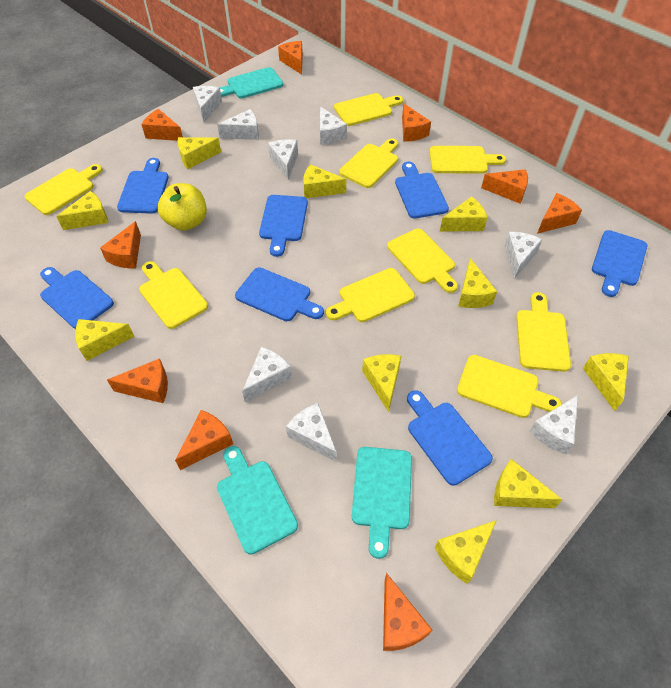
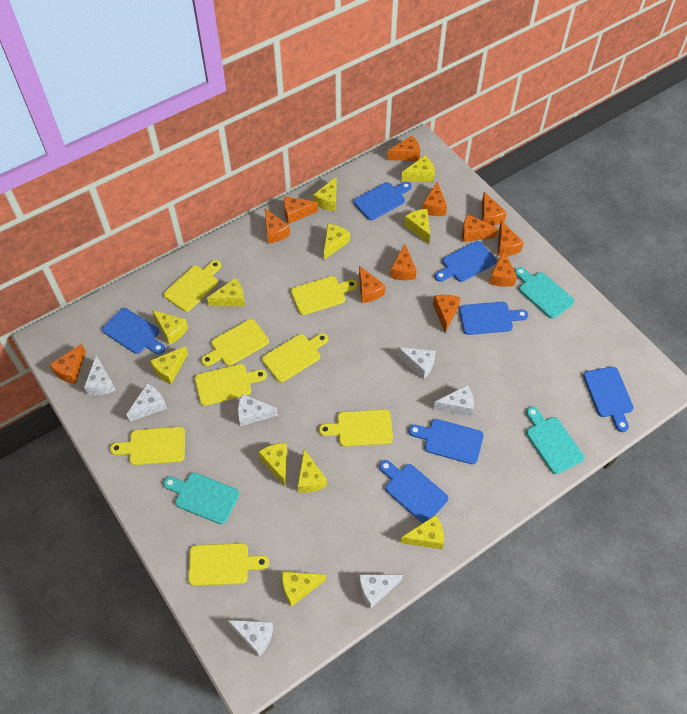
orange cheese: [100,221,141,268] [107,358,168,403] [141,109,183,141] [175,410,233,470] [278,41,303,75] [383,573,432,651] [402,103,431,142] [481,169,528,204] [537,193,582,234] = 9 -> [49,344,86,384] [265,209,290,244] [284,196,318,224] [359,266,385,303] [387,136,420,161] [390,244,417,280] [422,182,447,216] [433,295,460,333] [462,214,498,242] [482,192,507,226] [489,250,517,287] [498,220,524,256] = 12
white cheese: [193,86,222,122] [217,109,259,140] [242,347,292,402] [268,139,298,180] [286,403,337,462] [320,106,347,145] [504,232,542,279] [529,395,578,454] = 8 -> [84,355,116,396] [126,383,167,422] [228,620,274,657] [238,394,278,426] [359,574,403,609] [397,347,436,379] [434,385,474,417] = 7
yellow apple: [158,183,207,231] = 1 -> none = 0
yellow cheese: [56,191,108,230] [75,319,134,361] [178,137,221,169] [303,164,346,198] [362,354,401,412] [435,520,497,584] [440,196,488,232] [458,258,497,308] [494,459,563,508] [583,353,629,411] = 10 -> [150,346,188,384] [152,310,188,345] [207,278,245,306] [259,443,287,486] [282,572,326,607] [298,449,327,493] [313,176,337,211] [324,224,350,260] [400,515,444,549] [401,156,435,181] [404,209,430,244] = 11
yellow cutting board: [25,164,102,215] [139,261,208,329] [326,268,415,322] [334,93,403,126] [339,138,398,188] [387,228,458,293] [429,146,506,173] [457,355,562,418] [516,292,571,372] = 9 -> [110,427,185,465] [164,260,221,312] [188,543,269,586] [195,364,267,406] [201,319,269,366] [262,333,328,382] [291,276,358,315] [319,409,393,446] = 8

